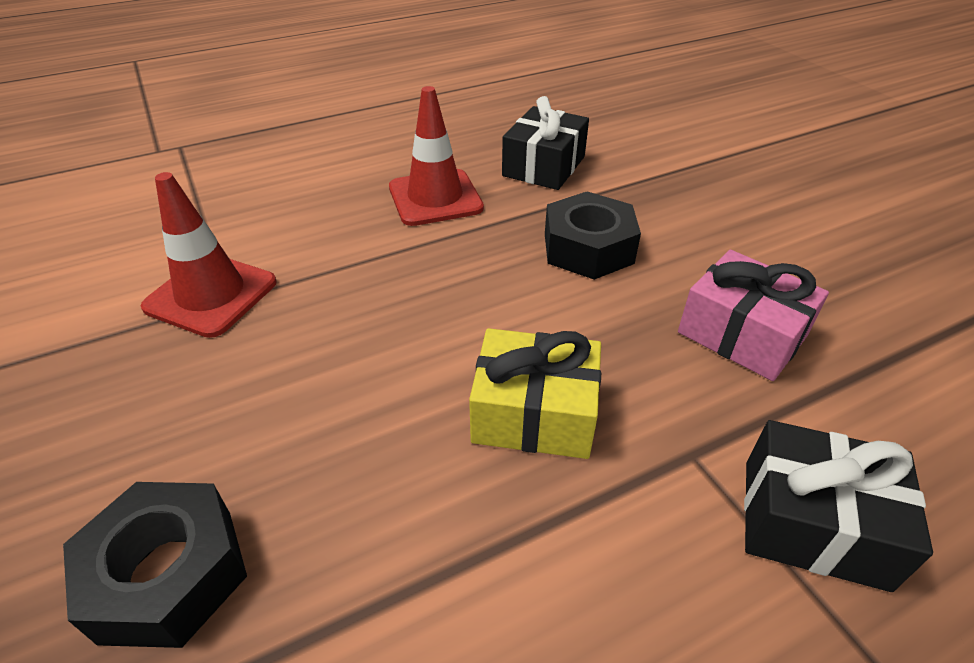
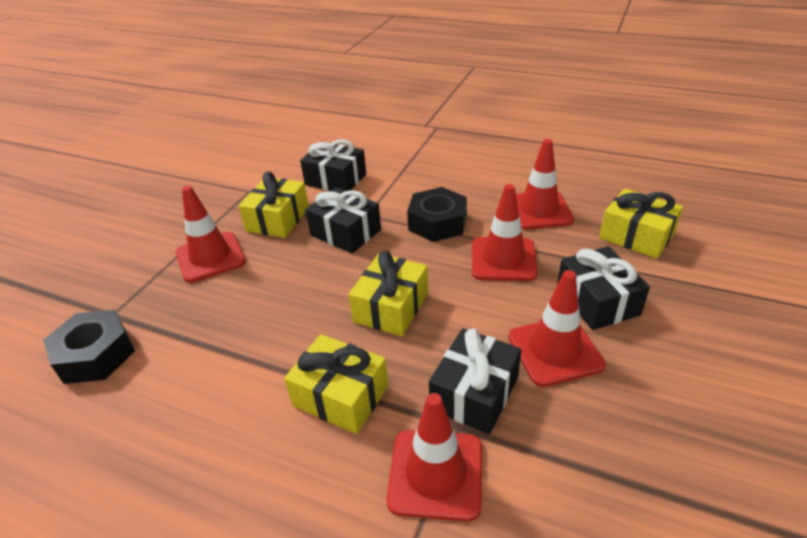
black gift: [502,96,589,190] [744,420,933,592] = 2 -> [300,139,366,191] [305,187,381,253] [429,328,521,434] [557,246,650,330] = 4
pink gift: [678,250,829,381] = 1 -> none = 0
red traffic cone: [141,172,276,338] [389,86,484,226] = 2 -> [176,186,246,283] [386,393,482,522] [472,184,538,281] [508,270,606,387] [516,139,574,230] = 5
yellow gift: [469,328,601,459] = 1 -> [239,172,309,238] [284,334,388,434] [349,251,428,336] [599,189,683,259] = 4

